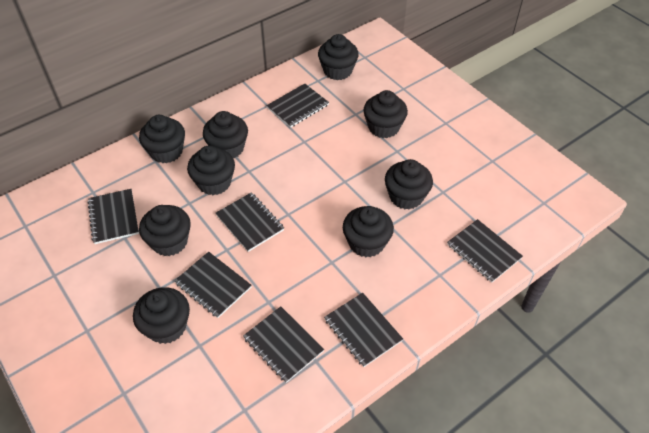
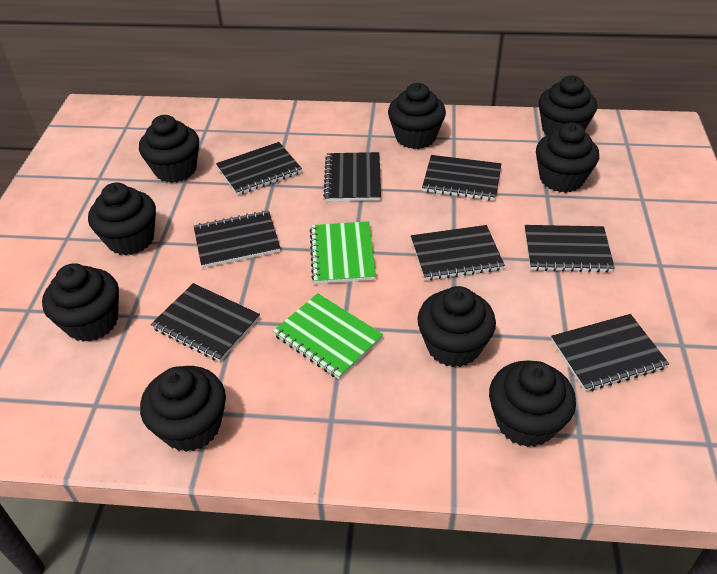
black notebook: [87,189,139,244] [174,252,252,318] [216,192,284,252] [243,306,324,383] [266,83,329,128] [324,293,403,367] [447,219,523,283] = 7 -> [151,283,260,362] [194,210,280,268] [216,142,302,195] [323,152,381,201] [411,225,505,281] [422,155,501,201] [525,225,615,272] [551,314,669,392] = 8
green notebook: none = 0 -> [273,293,383,379] [310,221,376,284] = 2

